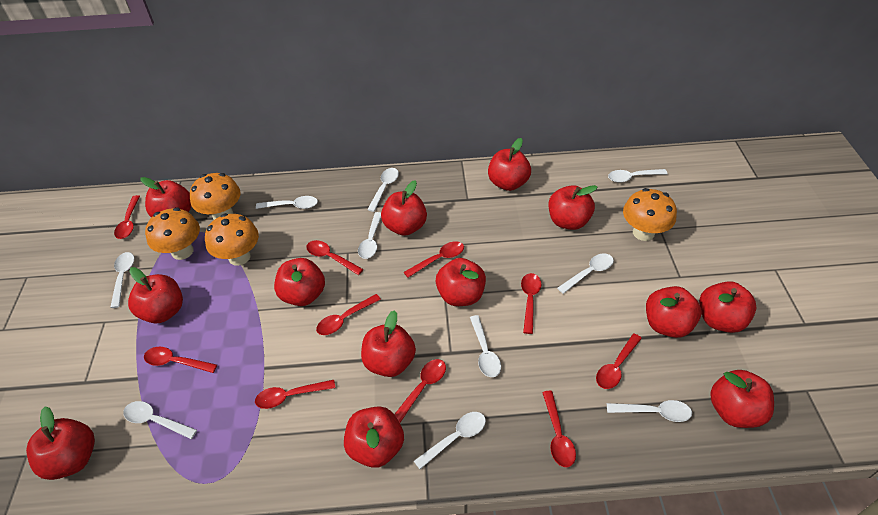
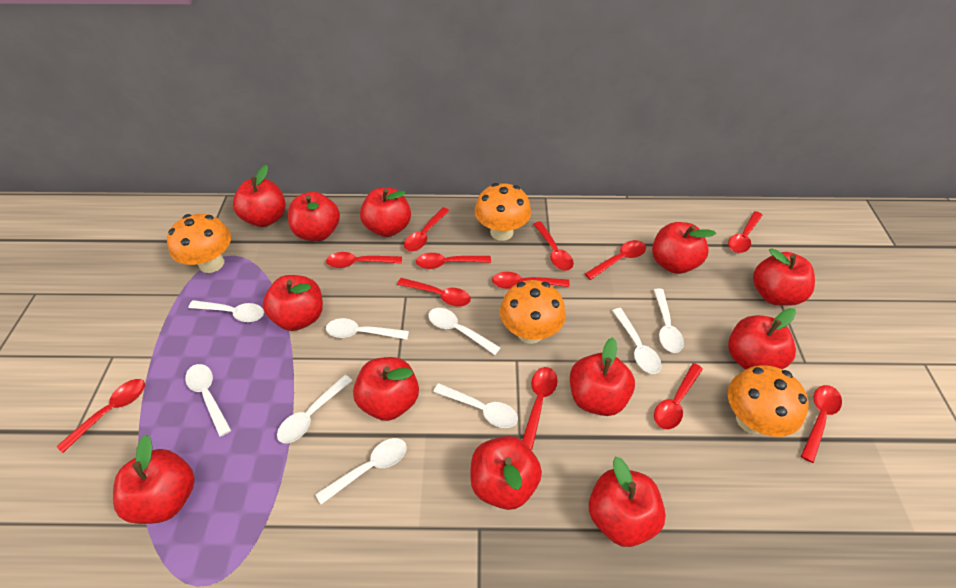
red apple: [26,406,95,480] [128,267,183,323] [141,177,191,218] [274,258,325,306] [344,406,404,468] [361,310,416,377] [381,180,427,236] [436,258,486,306] [488,138,531,191] [549,185,597,230] [646,286,701,338] [699,281,756,333] [710,370,774,428] = 13 -> [113,435,195,524] [233,165,286,227] [263,275,323,331] [288,192,340,241] [353,357,419,421] [360,188,411,237] [470,436,542,510] [570,337,635,416] [589,457,666,547] [652,222,716,274] [728,308,796,370] [753,248,815,306] = 12
red spoon: [114,195,140,239] [144,347,217,373] [255,380,336,409] [306,240,363,275] [316,294,381,335] [394,359,446,423] [404,241,464,278] [521,273,541,334] [542,391,576,467] [596,333,642,389] = 10 -> [56,379,145,453] [326,252,402,268] [397,278,471,307] [404,207,450,251] [416,253,491,269] [492,272,570,289] [522,367,558,450] [534,221,574,271] [585,240,646,280] [654,363,703,429] [728,211,762,253] [801,385,842,463] = 12
white spoon: [110,252,134,308] [123,401,197,439] [256,196,318,209] [358,212,381,259] [367,168,399,212] [414,412,486,469] [470,315,501,377] [557,253,614,294] [607,400,692,422] [608,169,668,183] = 10 -> [185,364,231,437] [188,300,264,322] [277,375,353,443] [316,438,407,505] [326,318,409,340] [428,308,501,355] [433,383,518,428] [612,308,661,374] [654,288,684,353] = 9

